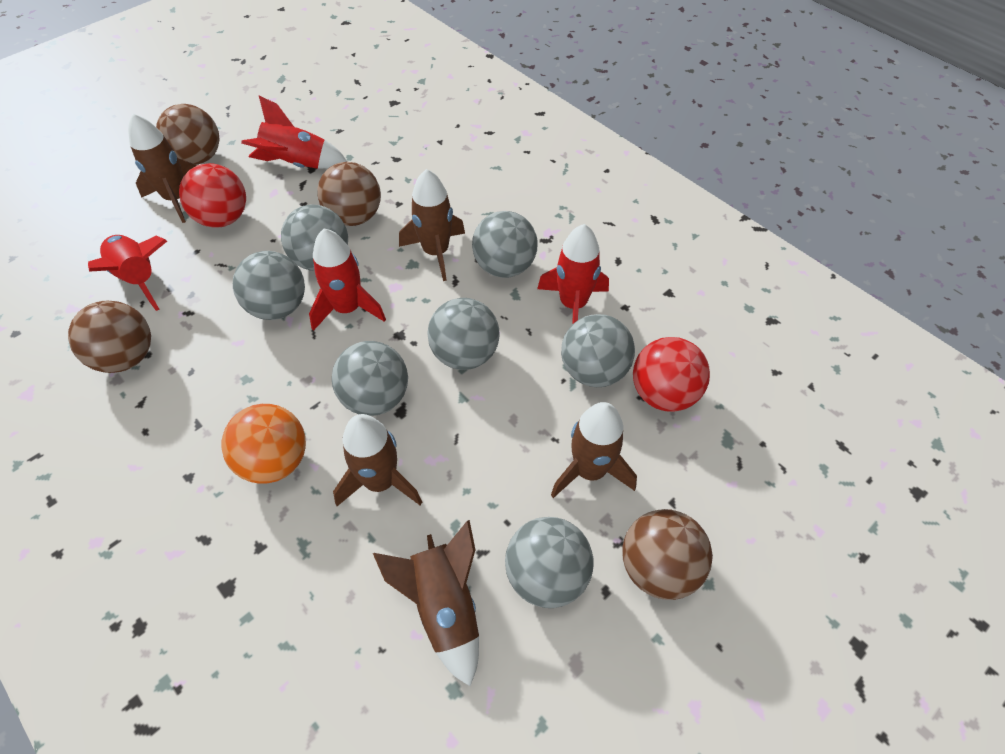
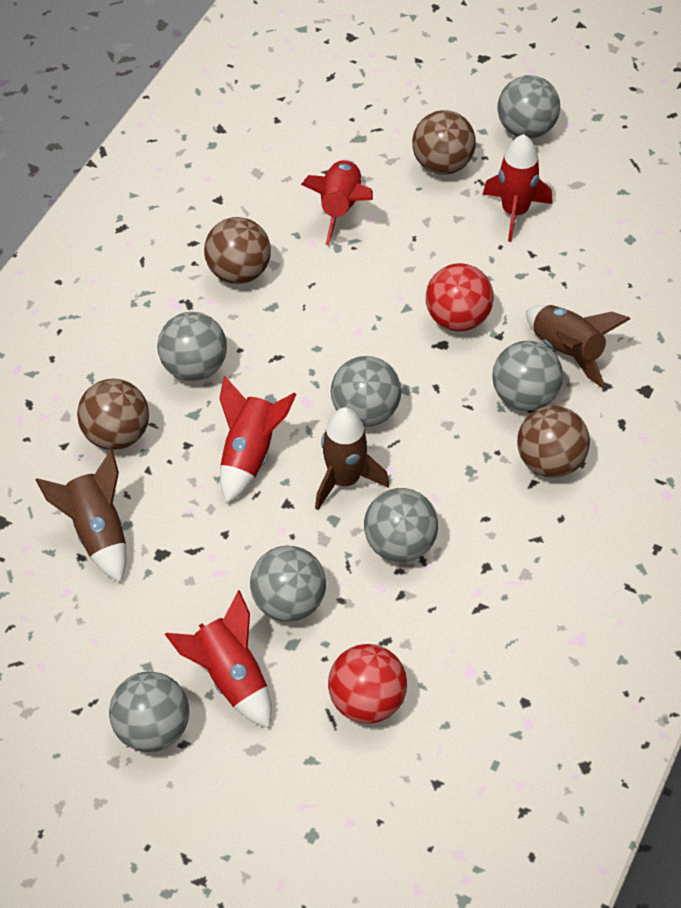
brown rocket: [128,114,197,223] [333,414,422,506] [373,520,479,686] [399,169,465,281] [551,402,637,498] = 5 -> [35,450,126,583] [315,407,389,510] [526,305,630,388] = 3
orange ball: [221,404,306,484] = 1 -> none = 0

